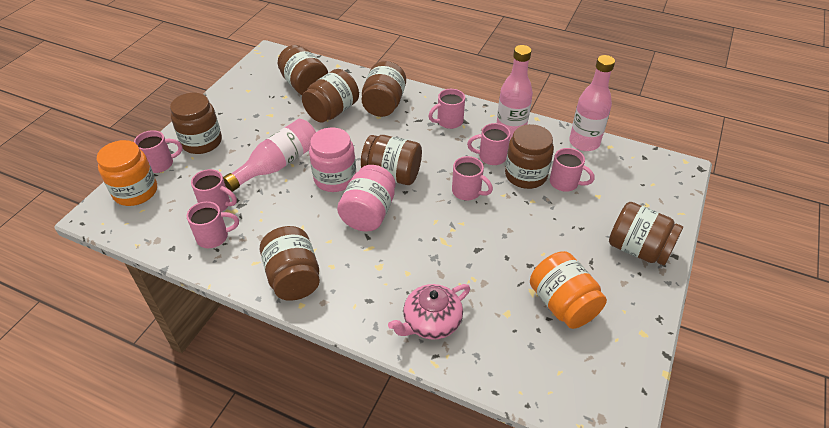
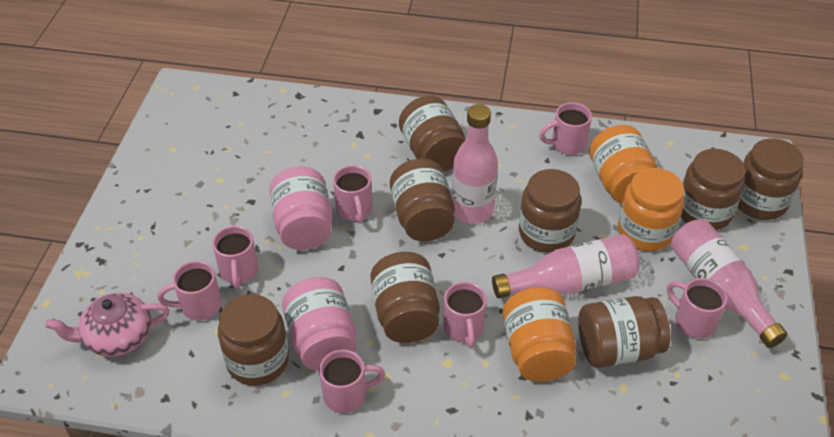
orange jar: [97,140,157,206] [530,251,607,329] = 2 -> [503,287,576,382] [589,125,657,204] [618,168,684,251] = 3

